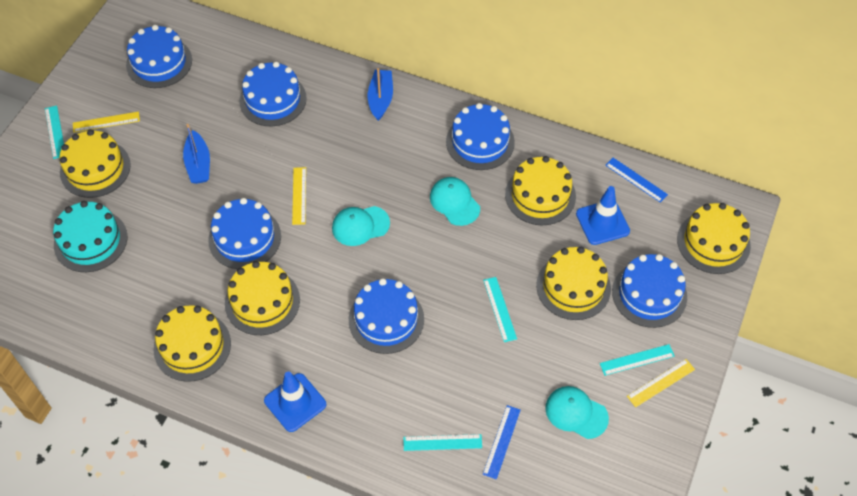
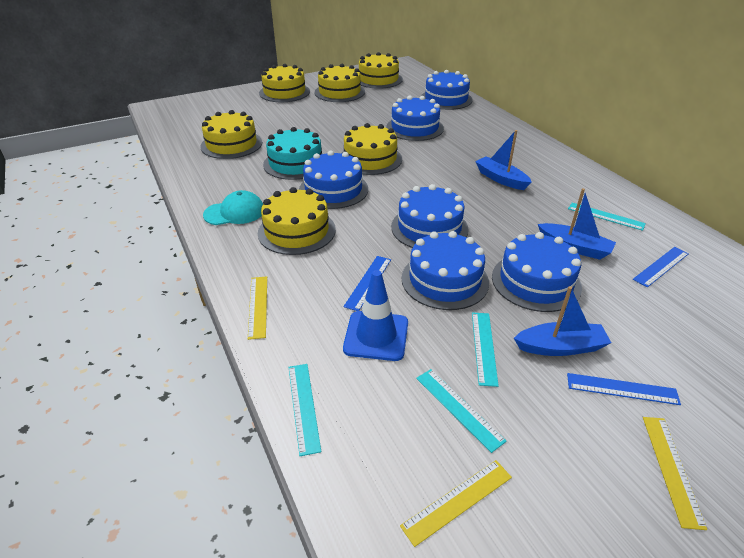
blue boat: [183,124,210,184] [368,68,393,121] = 2 -> [475,130,532,190] [514,286,611,356] [538,188,616,260] = 3
blue ruler: [483,405,521,480] [605,158,668,203] = 2 -> [343,256,391,311] [567,373,681,405] [633,247,689,287] = 3
blue traffic cone: [264,371,326,432] [576,186,630,245] = 2 -> [343,270,408,361] = 1
turquoise cap: [332,206,390,246] [430,177,480,226] [545,386,609,439] = 3 -> [203,190,263,225] = 1

